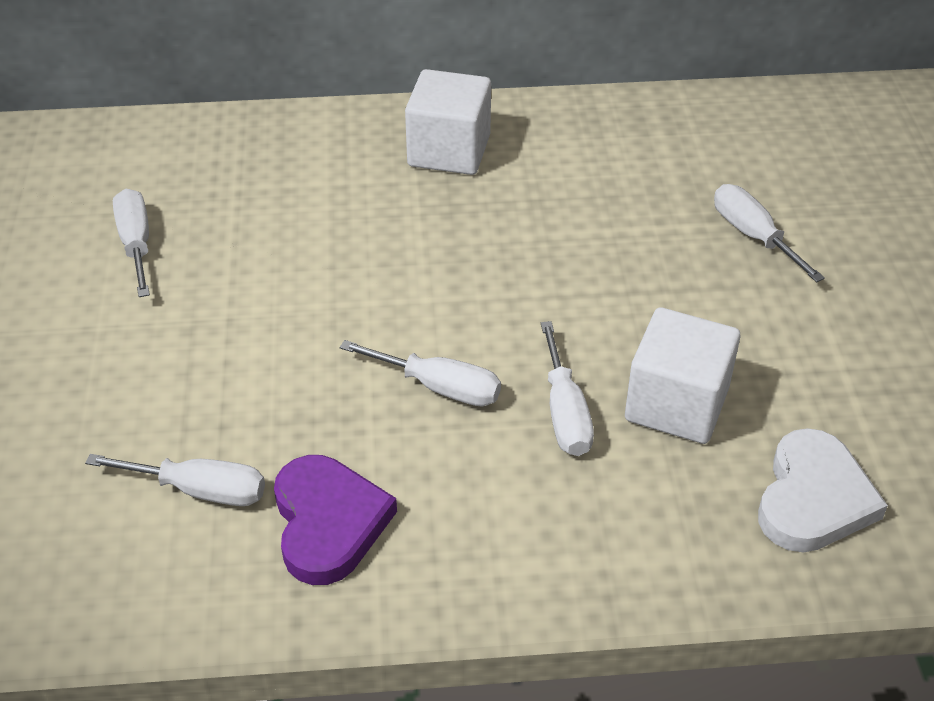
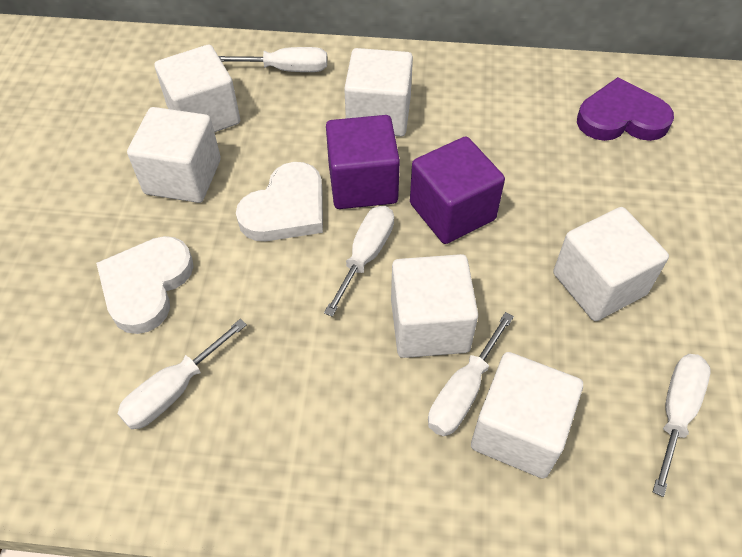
purple cube: none = 0 -> [326,115,400,209] [410,136,505,244] = 2
white cube: [405,69,491,175] [625,307,741,444] = 2 -> [127,107,221,203] [155,45,240,132] [344,48,413,137] [391,254,478,358] [471,352,583,478] [553,207,669,321] = 6
white heart: [758,428,888,552] = 1 -> [96,236,194,334] [236,162,323,241] = 2

